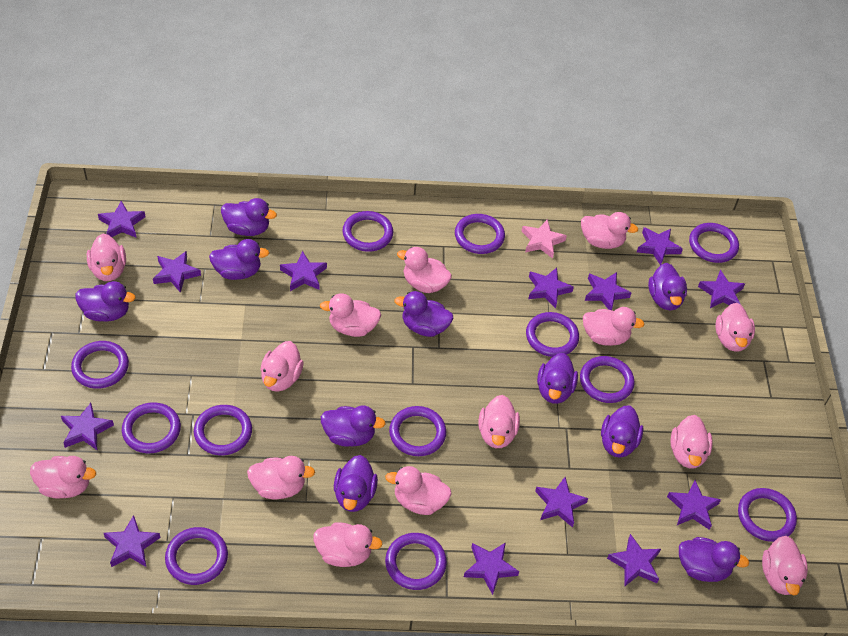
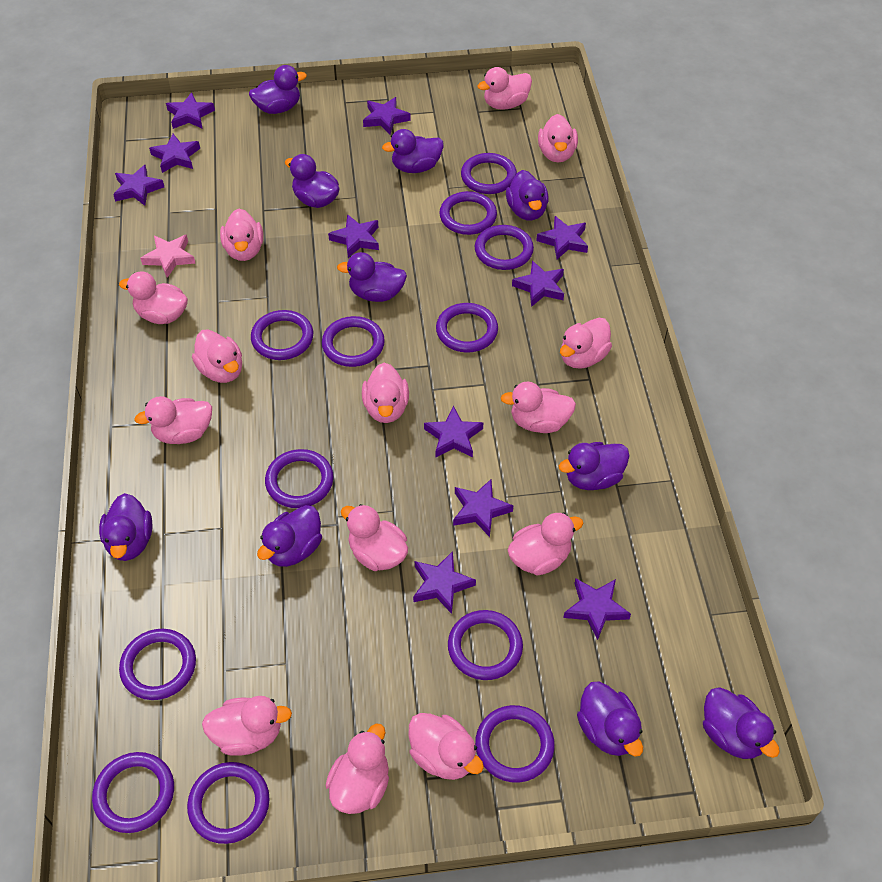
purple star: [61,403,114,450] [98,201,145,238] [104,515,161,567] [153,251,201,293] [280,251,327,291] [464,542,519,595] [528,268,574,309] [535,477,588,528] [585,272,631,310] [607,534,661,587] [637,227,683,265] [667,480,721,530] [698,270,745,308] = 13 -> [113,165,164,206] [149,134,200,173] [166,92,215,129] [328,214,379,258] [363,97,411,134] [413,551,476,614] [424,406,483,458] [453,479,514,537] [512,261,564,307] [536,216,588,259] [563,578,631,640] = 11

